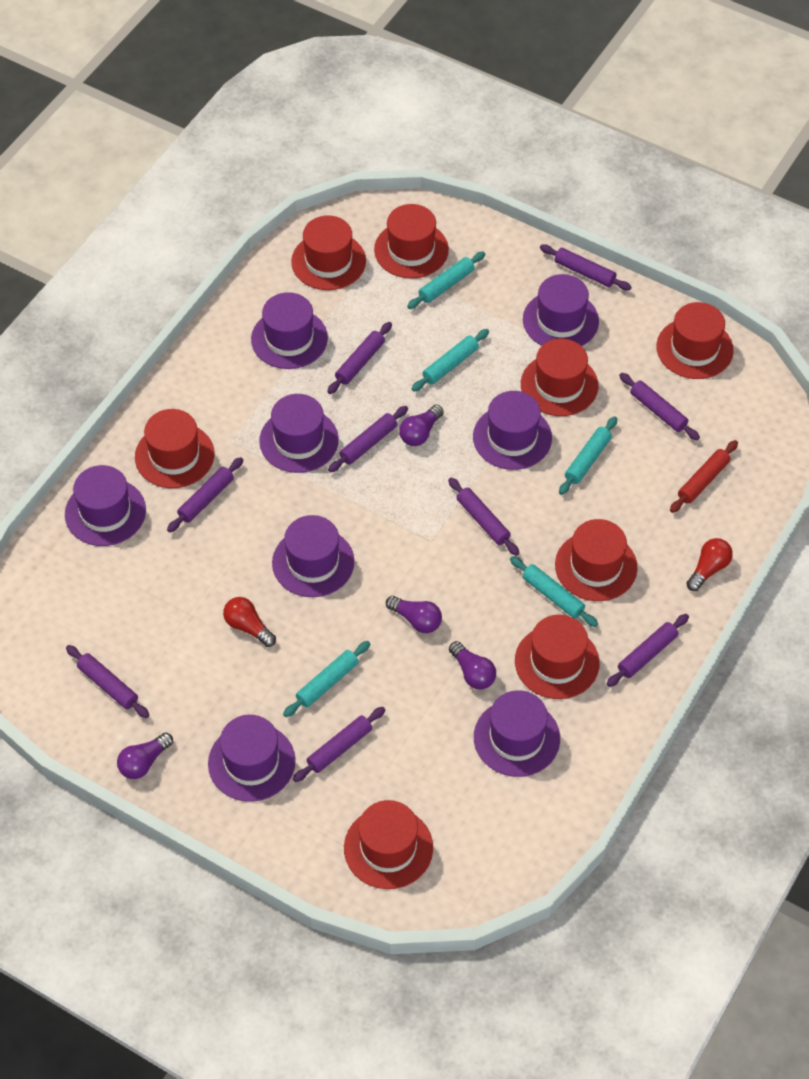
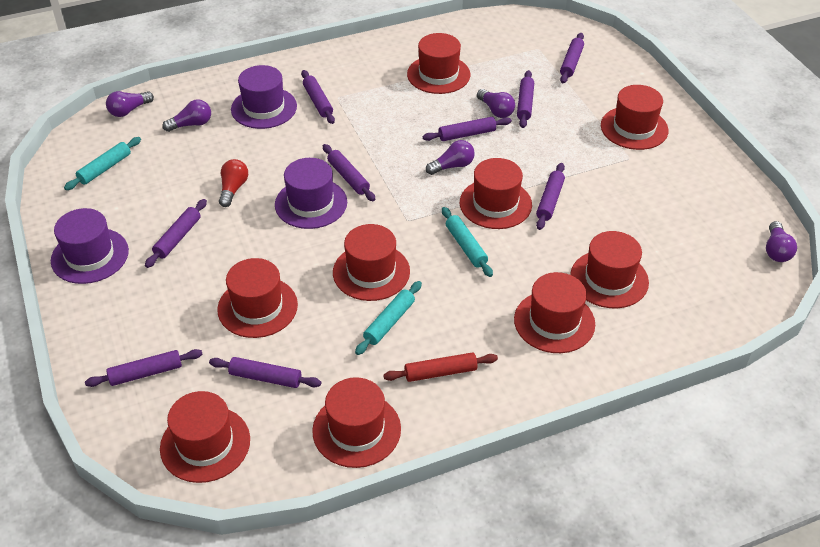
purple hat: [65,465,146,546] [208,715,295,802] [251,292,328,369] [259,394,339,473] [272,515,355,597] [473,391,552,470] [474,690,560,777] [523,274,599,346] = 8 -> [51,208,129,284] [231,65,297,129] [275,158,347,229] = 3
purple light bulb: [117,733,173,779] [386,596,442,633] [399,405,444,446] [449,641,496,690] = 4 -> [106,91,154,117] [162,99,211,132] [426,140,475,175] [477,89,515,118] [766,221,797,262] = 5
red hat: [135,409,214,488] [291,215,366,290] [344,800,433,889] [374,204,449,278] [515,615,600,699] [521,338,599,416] [555,519,638,601] [656,302,734,379] = 8 -> [160,391,250,483] [217,258,298,338] [312,377,401,468] [333,224,410,301] [407,33,470,94] [460,158,532,229] [514,272,595,353] [570,231,649,308] [601,85,669,150] = 9
red light bulb: [223,597,276,647] [686,538,733,591] = 2 -> [219,159,248,207] = 1
turquoise rolling pin: [283,641,370,717] [407,251,485,309] [411,329,489,391] [510,556,598,627] [559,416,617,495] = 5 -> [64,137,141,190] [355,281,422,355] [442,207,493,277] = 3

